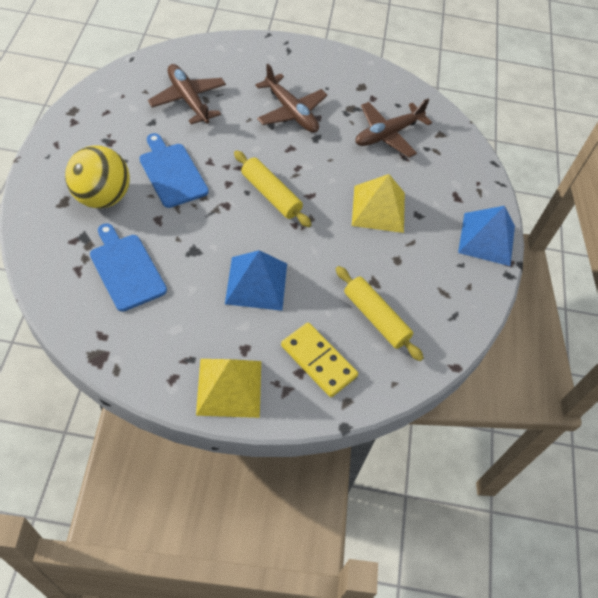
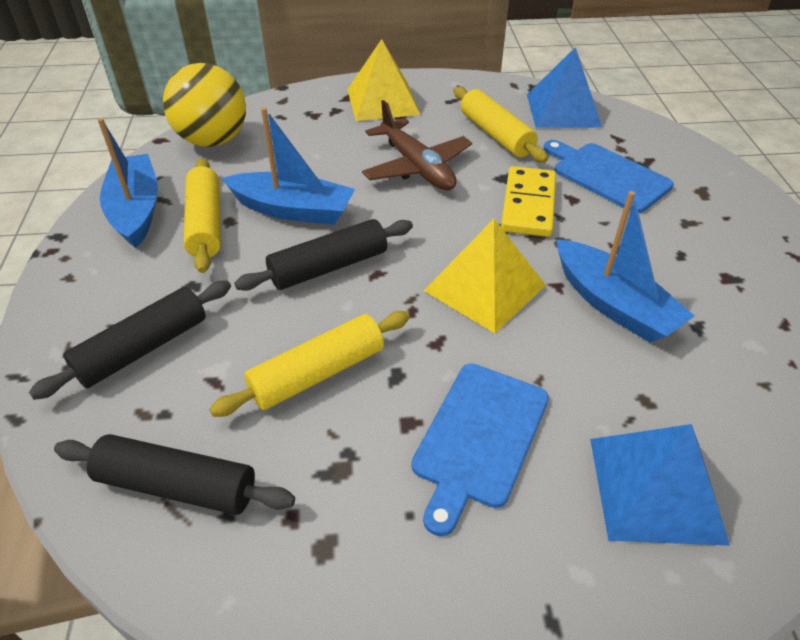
black rolling pin: none = 0 -> [29,280,231,400] [54,434,295,515] [234,219,413,291] = 3
blue boat: none = 0 -> [98,118,158,248] [222,107,355,225] [556,191,695,343] = 3
brown plane: [148,64,226,124] [255,64,327,133] [355,98,432,157] = 3 -> [362,100,472,190] = 1
yellow rolling pin: [234,150,312,227] [336,266,424,361] = 2 -> [184,158,221,273] [209,311,410,417] [454,87,548,163] = 3

